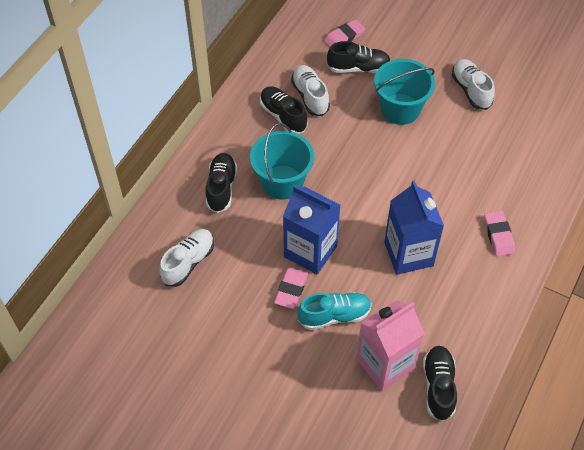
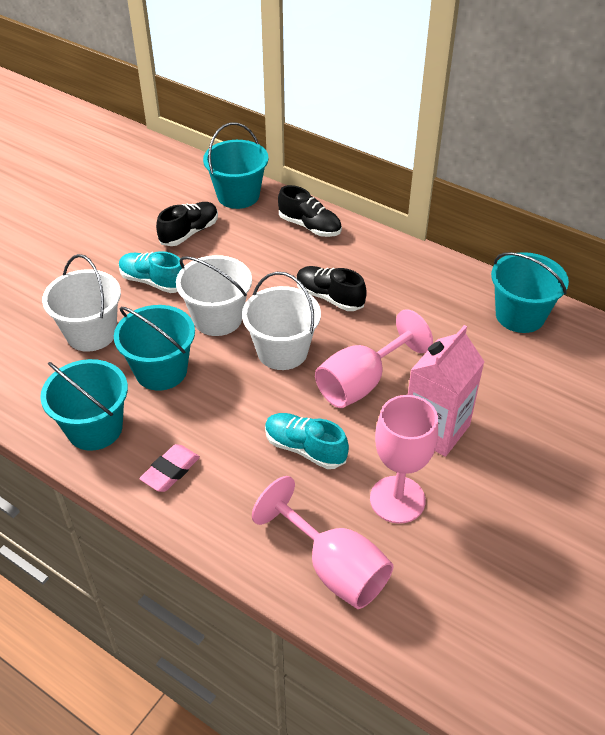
black shoe: [206,153,237,213] [260,86,308,134] [327,41,391,73] [423,346,457,422] = 4 -> [156,202,218,246] [278,185,342,237] [296,266,367,311] = 3
blue carton: [283,185,340,274] [384,180,444,275] = 2 -> none = 0
pink eraser: [274,268,308,309] [324,19,365,47] [484,211,515,256] = 3 -> [139,444,200,492] = 1
pink goblet: none = 0 -> [252,476,394,609] [315,309,433,408] [370,395,438,524] = 3
turquoise bucket: [250,123,314,200] [374,59,435,125] = 2 -> [40,359,128,451] [114,305,195,391] [203,123,268,209] [491,252,569,333] = 4
turquoise shoe: [297,292,372,330] = 1 -> [119,251,184,293] [265,413,349,469] = 2
white bucket: none = 0 -> [42,254,121,352] [176,255,252,336] [242,272,321,370] = 3
white shoe: [159,229,214,287] [291,65,330,116] [452,59,495,110] = 3 -> none = 0

